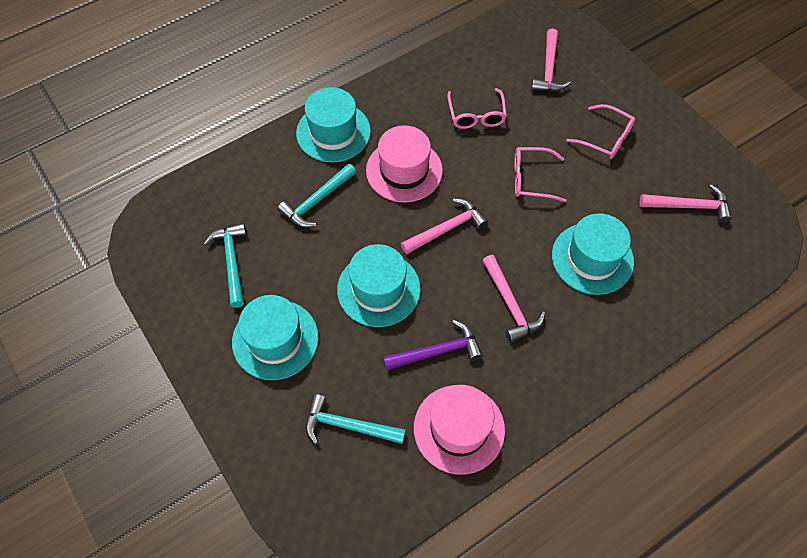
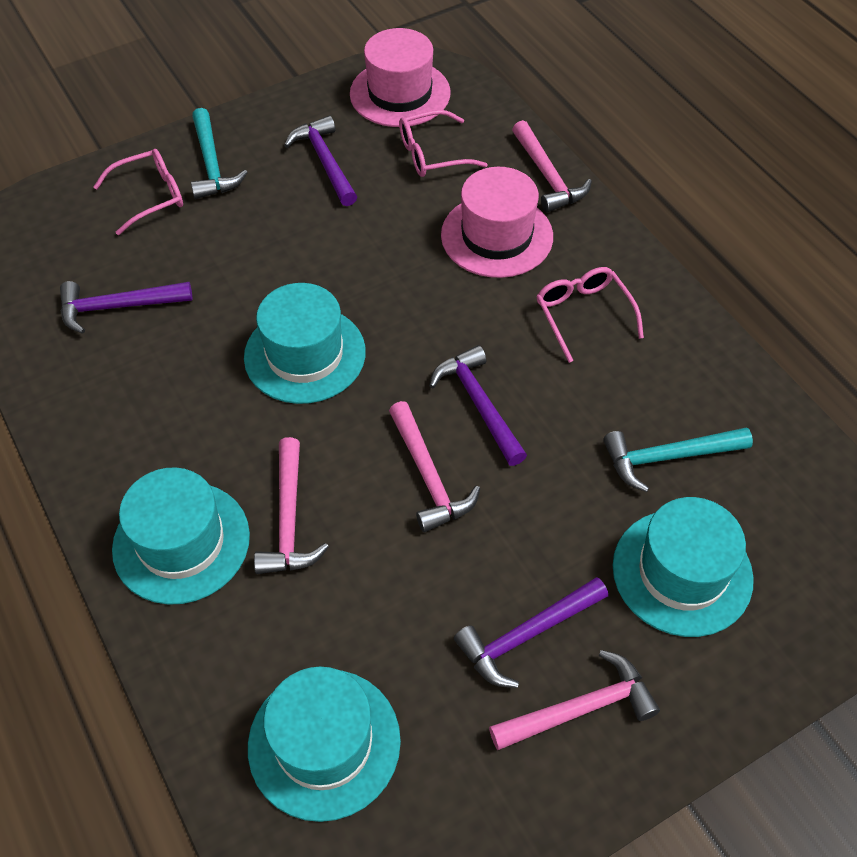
purple hammer: [383,320,483,370] = 1 -> [60,281,192,334] [284,116,357,206] [429,345,527,466] [454,577,608,688] = 4
turquoise hammer: [204,223,246,308] [277,164,356,227] [305,394,406,444] = 3 -> [191,108,248,199] [603,427,753,492] = 2

